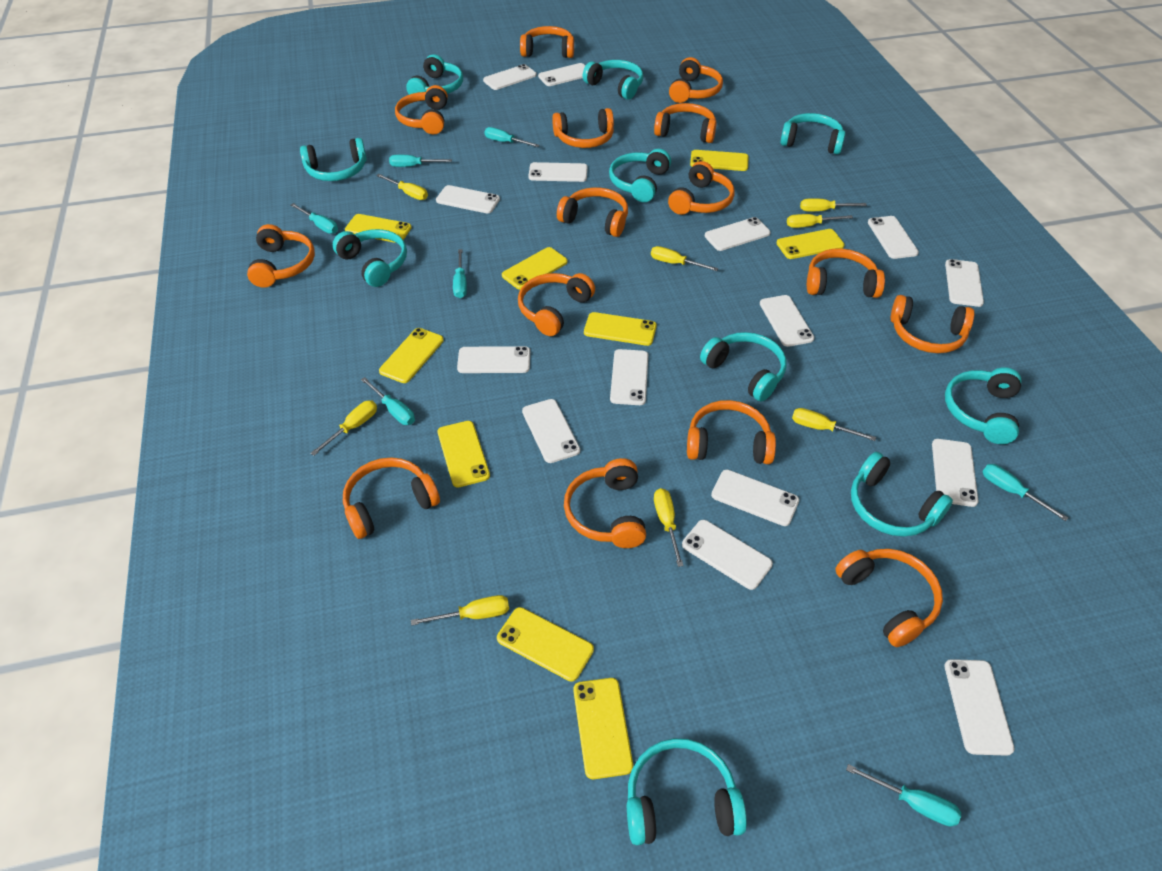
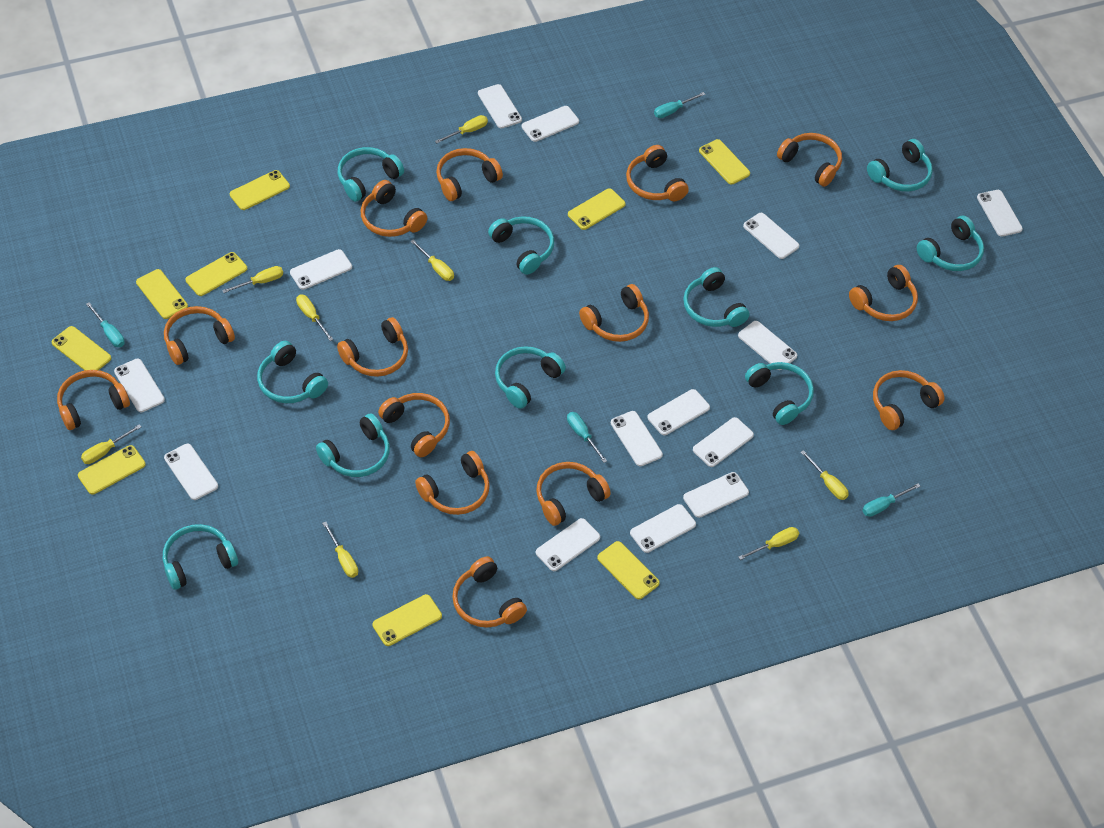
orange headphones: [247,224,315,288] [343,457,440,539] [395,85,448,134] [518,273,595,336] [520,26,574,58] [552,108,614,148] [557,187,628,237] [564,458,646,548] [654,103,717,143] [668,161,735,215] [669,57,723,103] [687,400,776,464] [807,248,885,298] [835,549,943,647] [891,295,974,353] = 15 -> [57,370,130,430] [164,306,235,365] [337,317,408,377] [361,180,427,237] [378,393,450,457] [415,451,490,515] [436,148,503,201] [452,556,527,628] [536,462,611,526] [579,284,649,342] [626,145,689,201] [777,133,842,187] [849,265,918,321] [873,370,945,430] = 14
turquoise screwdriver: [290,203,338,234] [361,377,415,425] [389,155,452,167] [453,249,467,298] [484,127,540,147] [846,764,961,826] [983,464,1068,521] = 7 -> [86,302,125,347] [567,412,607,463] [654,92,705,118] [862,484,920,517] = 4
white phone: [436,185,500,213] [457,346,530,373] [483,64,537,90] [522,399,580,463] [529,162,588,182] [538,63,585,86] [610,349,648,405] [682,520,773,590] [705,217,771,251] [711,470,799,526] [760,295,814,347] [868,216,919,259] [932,439,978,507] [944,659,1015,756] [945,259,984,307] = 15 -> [114,359,165,412] [164,444,218,500] [290,249,352,290] [478,84,522,129] [522,106,579,142] [536,518,600,571] [611,411,663,466] [630,504,696,553] [647,389,710,435] [683,472,749,518] [693,417,754,467] [738,321,797,370] [743,213,799,259] [977,190,1023,237] = 14

